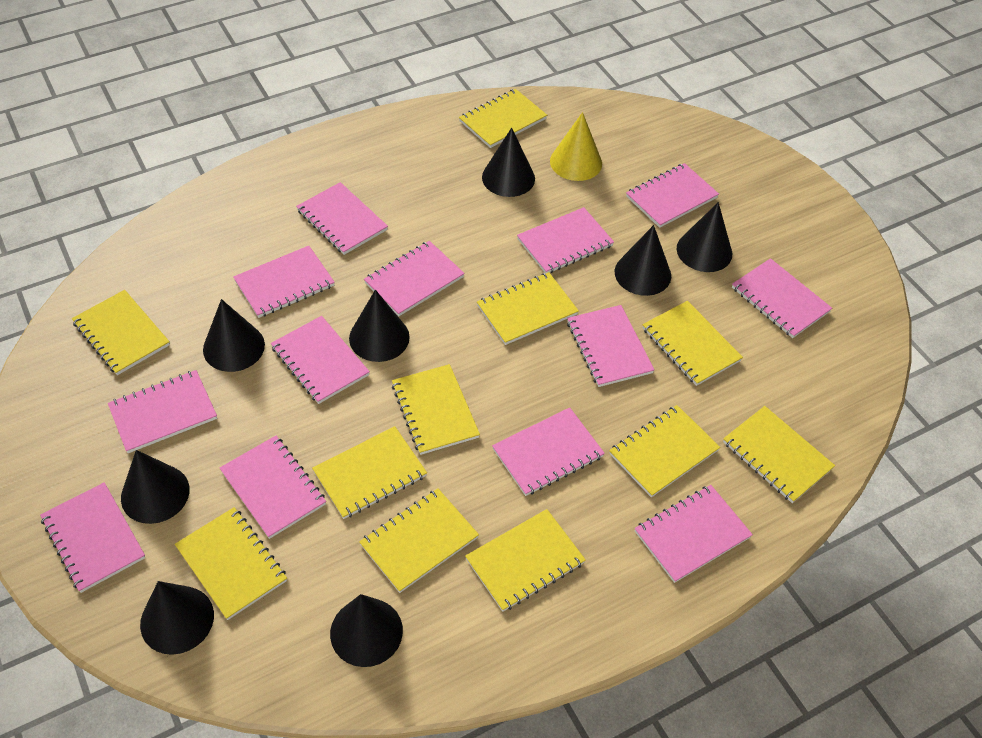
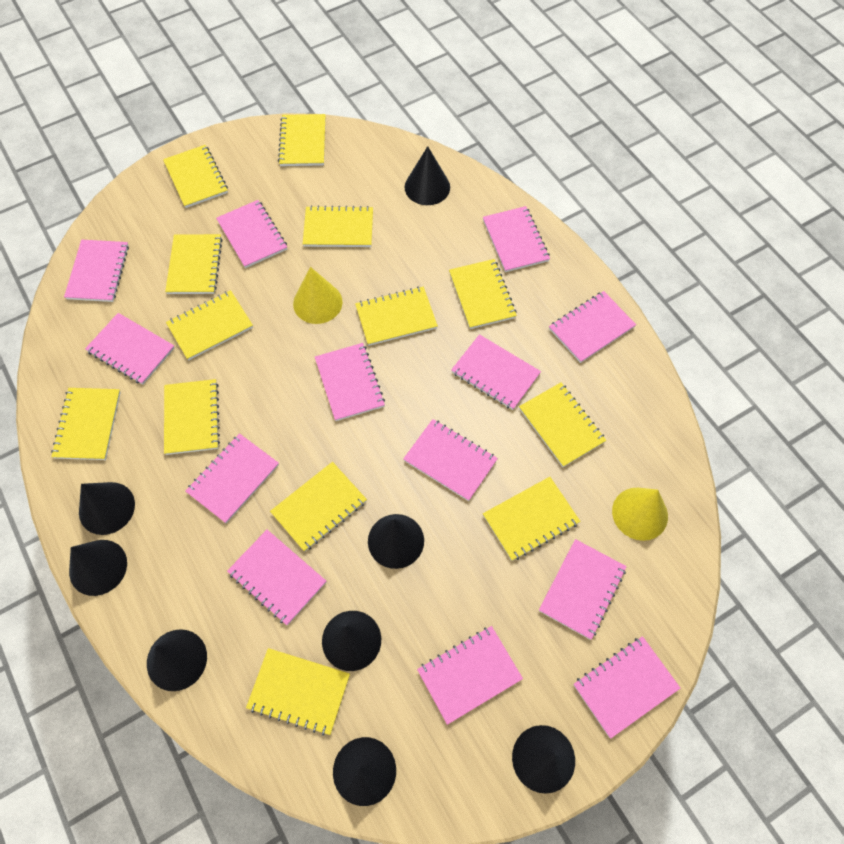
yellow cone: [550,112,602,181] = 1 -> [293,267,343,324] [612,488,668,541] = 2
yellow notebook: [72,290,170,375] [175,507,287,620] [312,426,427,519] [359,489,479,593] [392,364,480,455] [459,89,547,148] [465,509,586,612] [477,272,579,345] [609,405,720,497] [642,301,743,386] [723,406,835,503] = 11 -> [51,388,121,460] [163,145,228,208] [164,379,220,455] [165,234,222,294] [166,290,253,360] [246,648,350,736] [270,462,367,552] [278,114,326,166] [303,205,373,247] [355,287,438,346] [449,259,517,329] [483,477,580,561] [519,383,606,467] = 13

